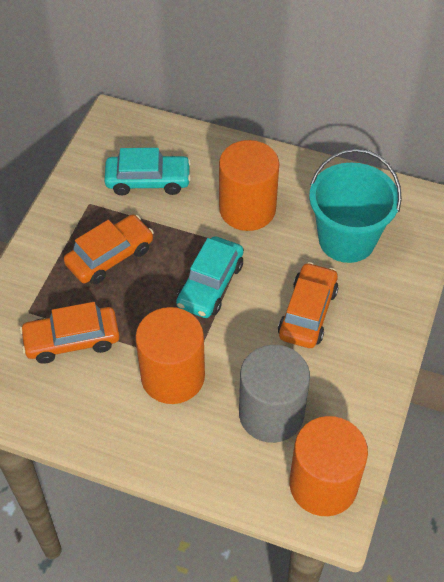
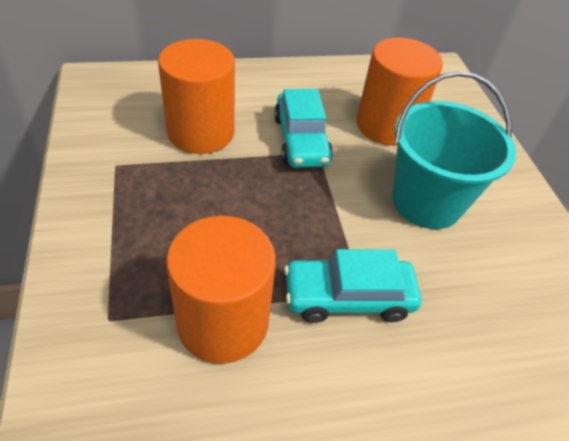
grey cylinder: [239,345,310,443] = 1 -> none = 0
orange car: [20,302,120,364] [64,215,154,284] [278,262,338,348] = 3 -> none = 0

